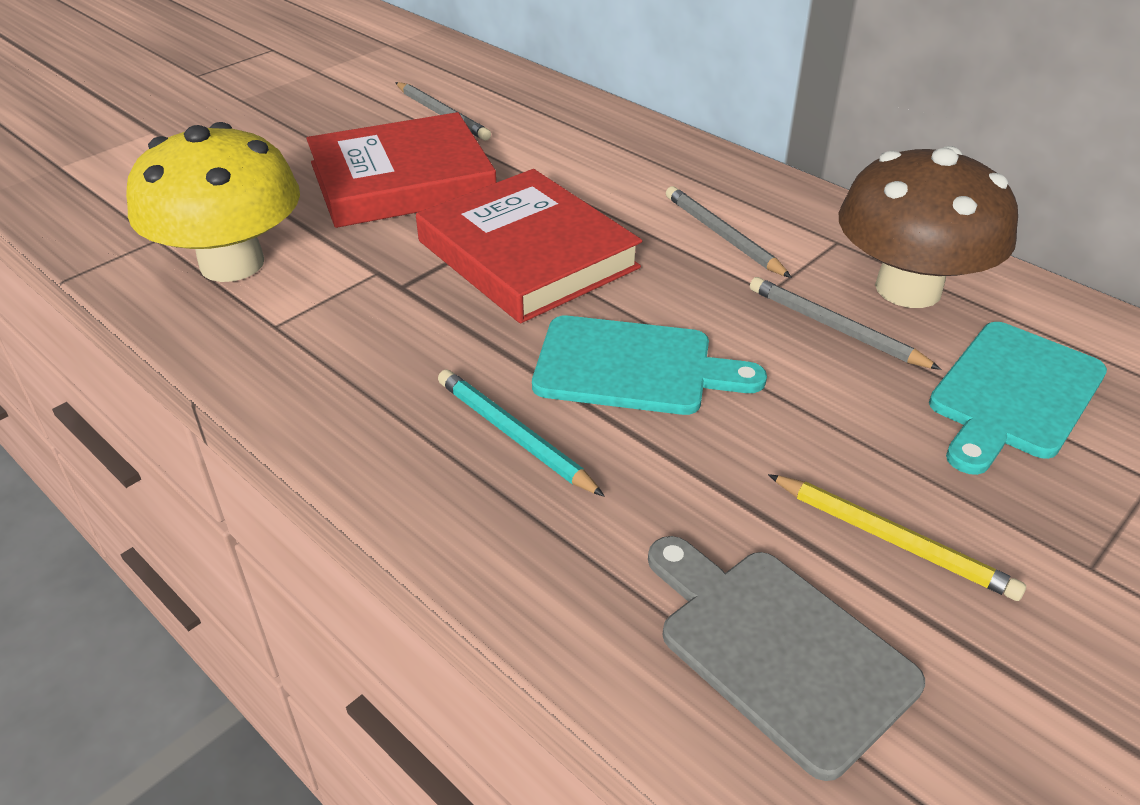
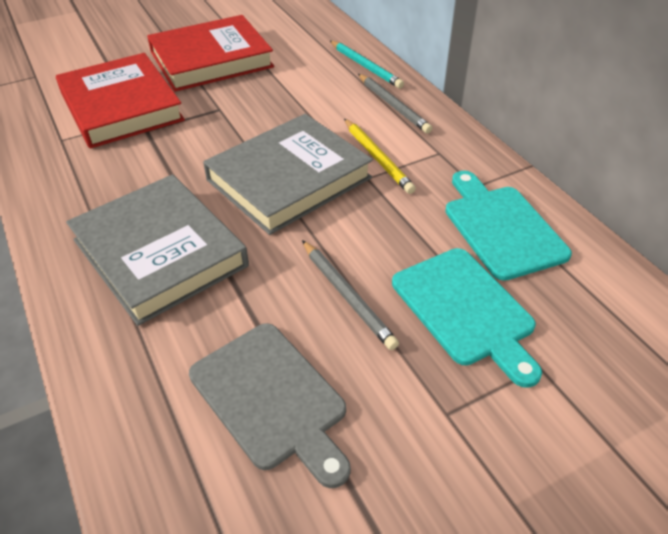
brown mushroom: [839,146,1018,308] = 1 -> none = 0
grey book: none = 0 -> [66,174,249,326] [203,114,373,235] = 2
grey pencil: [395,82,491,141] [666,186,792,278] [750,277,941,370] = 3 -> [302,240,399,350] [358,74,432,133] = 2
yellow mushroom: [126,122,300,282] = 1 -> none = 0

